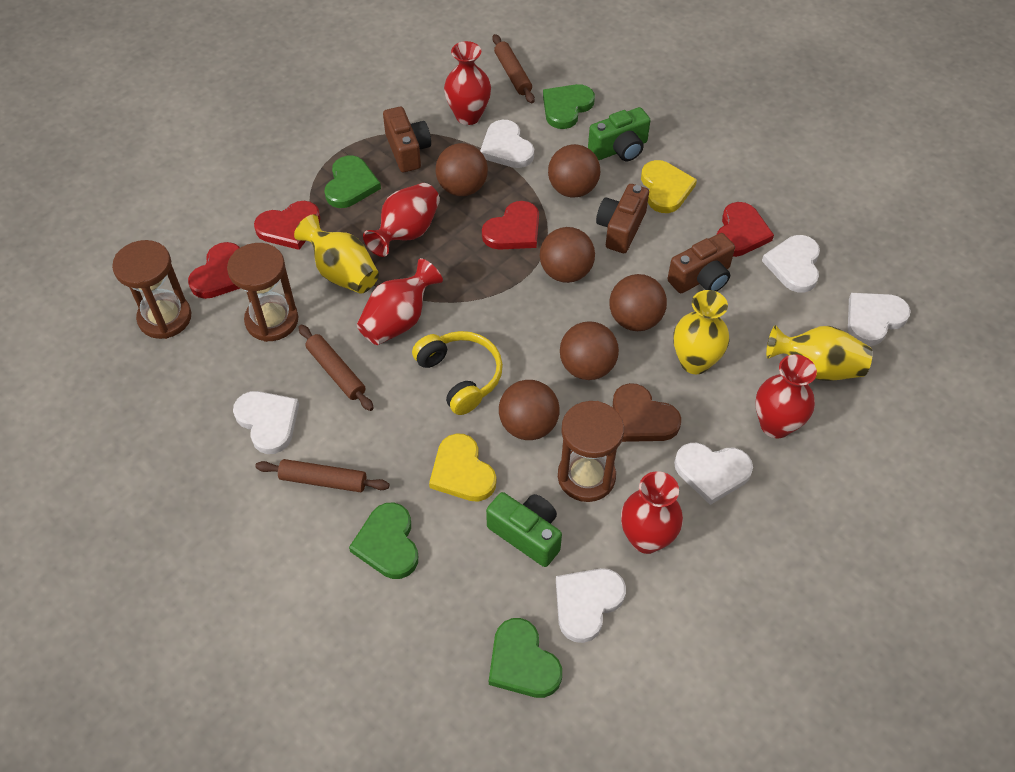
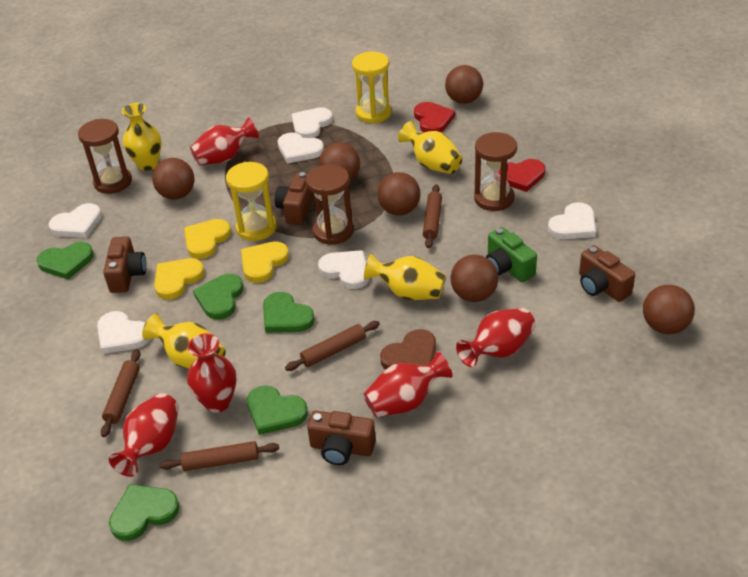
brown camera: [383,107,431,172] [596,184,649,253] [668,233,735,293] = 3 -> [103,236,147,293] [275,172,314,225] [307,411,376,465] [579,245,635,302] = 4
brown rolling pin: [255,459,390,492] [298,325,374,411] [492,34,535,103] = 3 -> [101,349,141,437] [160,441,279,471] [285,321,380,371] [423,184,442,248] = 4
green camera: [486,492,562,567] [588,107,651,161] = 2 -> [486,227,537,282] = 1
green heart: [325,155,381,208] [349,503,418,579] [489,618,562,698] [543,84,595,129] = 4 -> [36,242,94,279] [109,484,180,541] [193,274,244,320] [247,385,308,435] [263,292,315,333] = 5
red heart: [188,242,240,299] [254,201,321,250] [482,201,539,250] [717,202,774,257] = 4 -> [414,102,455,132] [498,159,545,192] = 2
yellow headphones: [412,331,503,415] = 1 -> none = 0
yellow heart: [429,433,496,502] [641,160,697,213] = 2 -> [154,258,205,300] [184,219,231,259] [241,241,289,283] = 3
yellow hourglass: none = 0 -> [226,162,276,241] [352,52,392,123] = 2
yellow vase: [294,214,379,294] [673,290,729,374] [766,325,873,381] = 3 -> [122,103,161,171] [142,313,226,369] [364,253,446,300] [398,121,462,174] = 4

